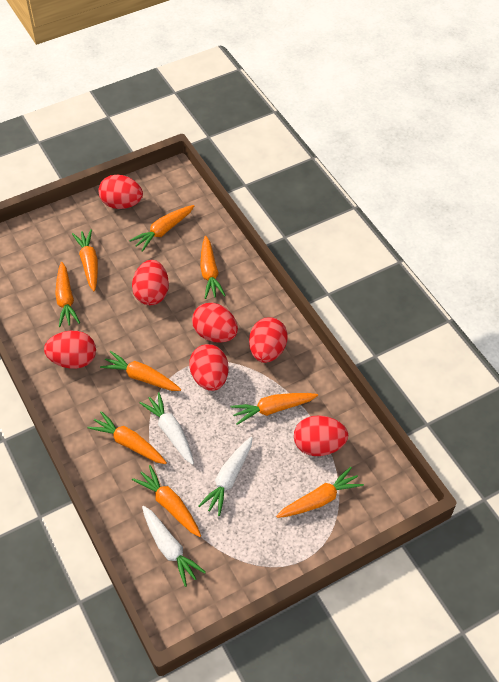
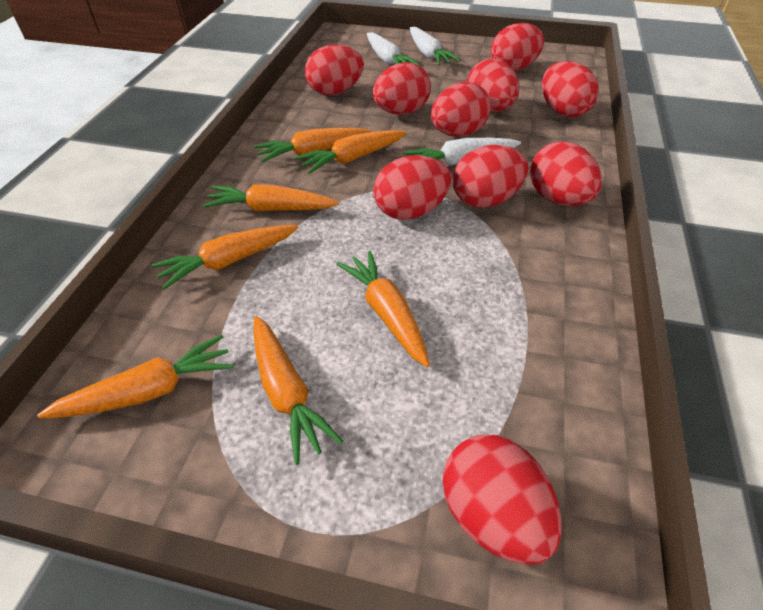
orange carrot: [55,262,80,327] [72,229,98,291] [87,411,167,464] [100,351,181,391] [129,205,194,252] [132,465,201,537] [200,236,226,299] [230,393,318,425] [276,467,364,518] = 9 -> [37,335,234,418] [152,225,299,290] [203,184,339,211] [253,316,343,465] [254,128,371,163] [295,130,407,174] [336,251,430,367] = 7
red egg: [44,331,96,369] [98,175,143,209] [132,260,169,305] [189,344,229,391] [192,303,238,343] [249,317,288,363] [294,416,348,456] = 7 -> [305,44,364,96] [373,62,431,115] [374,155,451,220] [431,82,491,137] [443,435,562,565] [453,145,528,208] [467,59,519,112] [491,23,544,71] [530,141,602,206] [542,61,599,117] = 10

